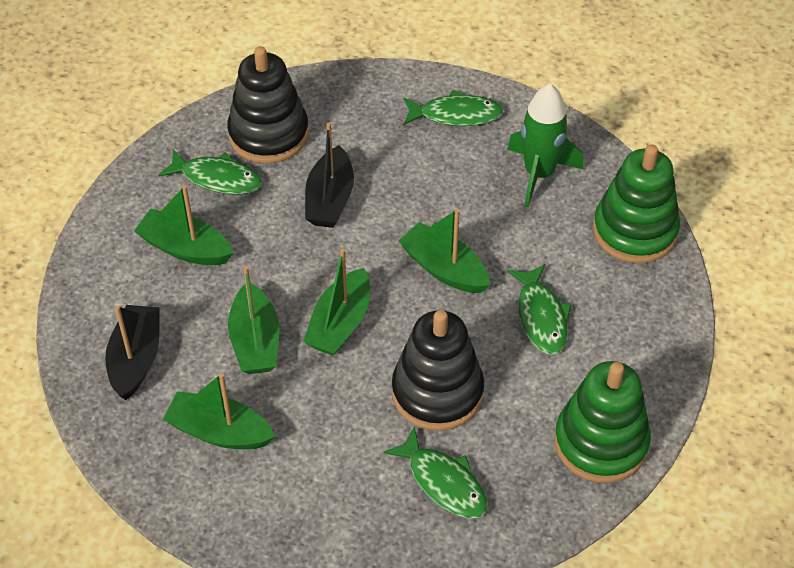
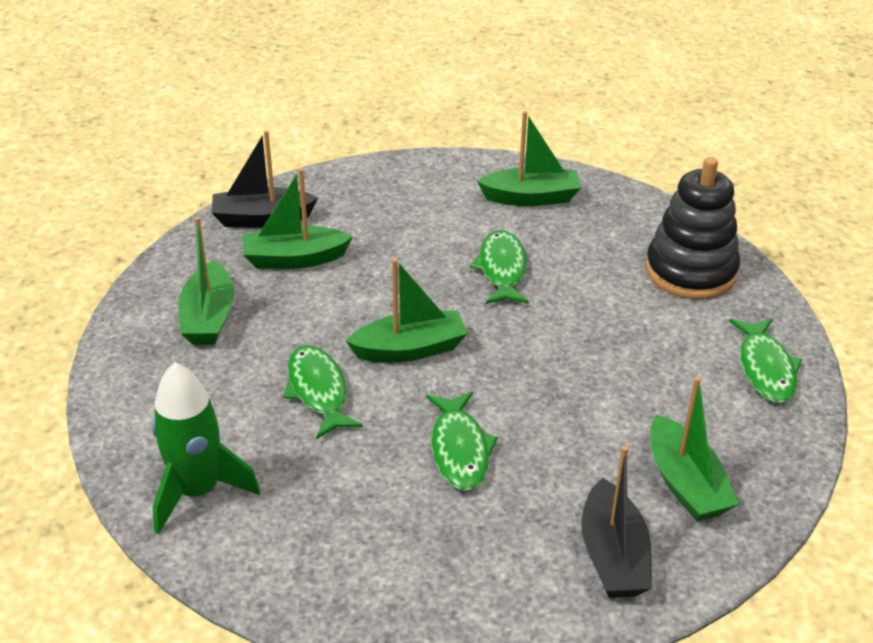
black stacking toy: [227,46,309,164] [392,310,484,431] = 2 -> [645,157,740,299] = 1
green stacking toy: [554,361,651,483] [593,144,680,263] = 2 -> none = 0

